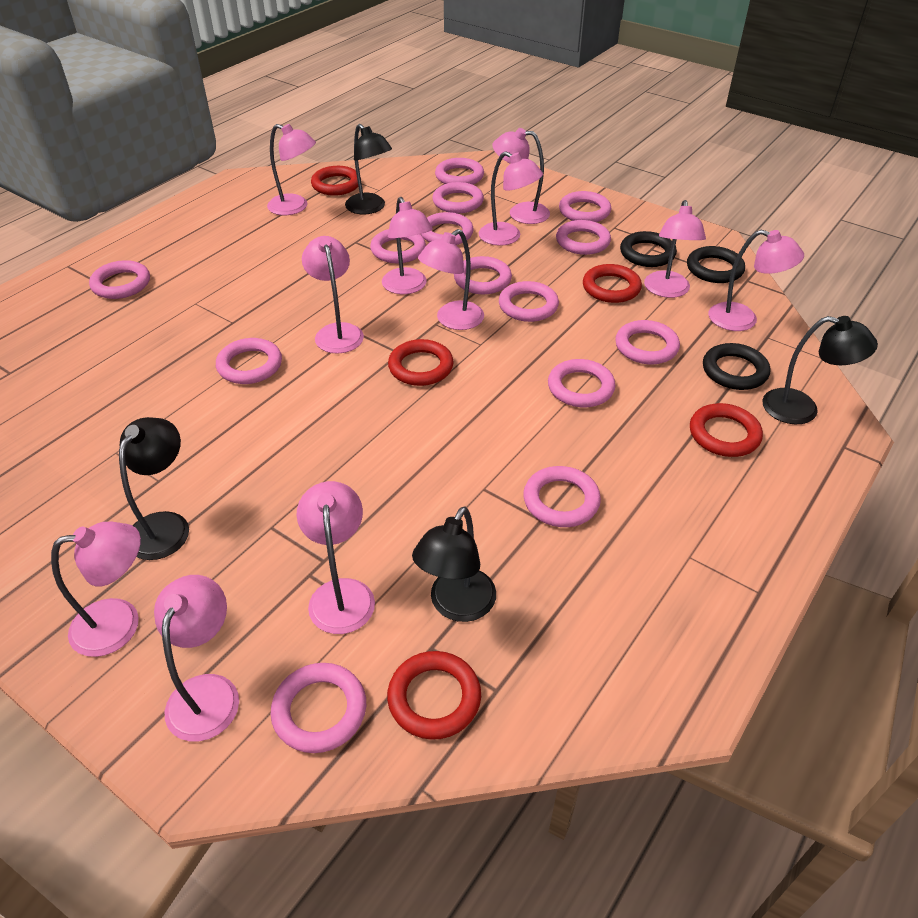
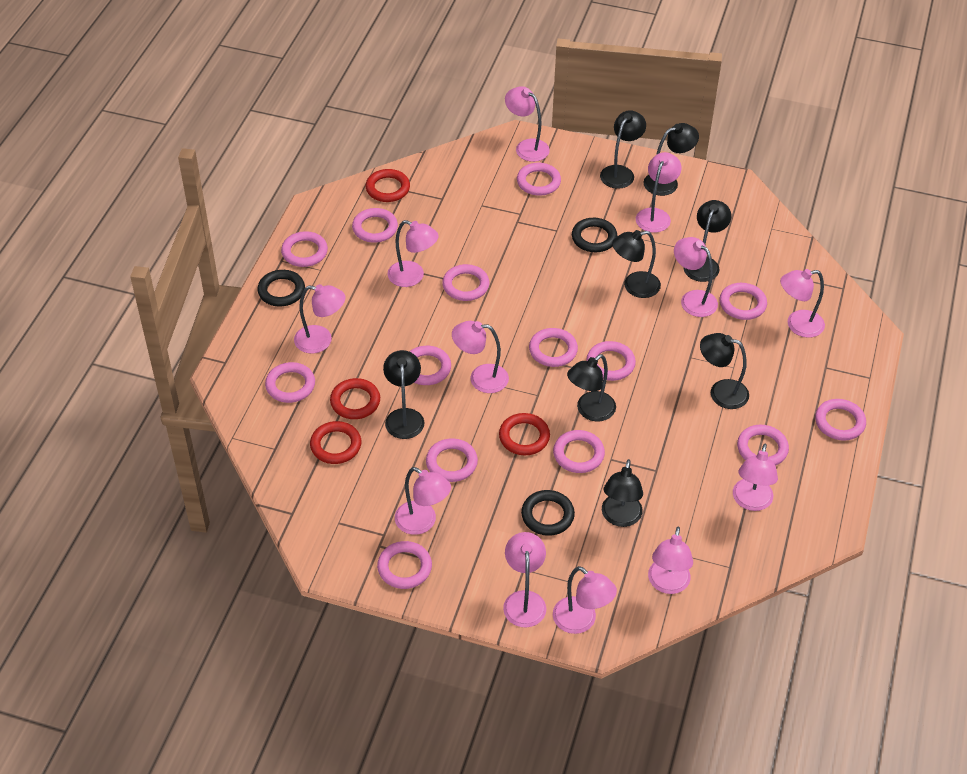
black lamp: [119,417,189,560] [345,124,392,214] [412,507,496,622] [762,316,878,424] = 4 -> [383,350,424,439] [567,354,616,422] [600,110,646,189] [602,459,643,527] [612,230,661,298] [644,123,699,196] [683,200,731,282] [700,333,749,409] = 8
pink lamp: [51,522,141,657] [154,575,239,741] [267,124,316,215] [297,481,375,634] [302,236,364,354] [382,197,433,294] [418,229,484,330] [479,151,543,246] [492,128,550,224] [644,200,706,298] [708,230,804,331] = 11 -> [294,284,346,354] [387,220,439,287] [395,467,451,535] [452,321,509,393] [503,532,546,627] [505,86,550,162] [553,566,617,634] [636,152,681,233] [648,527,693,594] [674,237,718,317] [733,444,778,511] [780,269,825,338] = 12
red ring: [311,166,358,196] [387,651,481,740] [388,339,454,386] [583,264,642,303] [690,403,763,457] = 5 -> [310,421,361,464] [330,378,380,419] [366,169,410,202] [499,413,550,456] = 4

